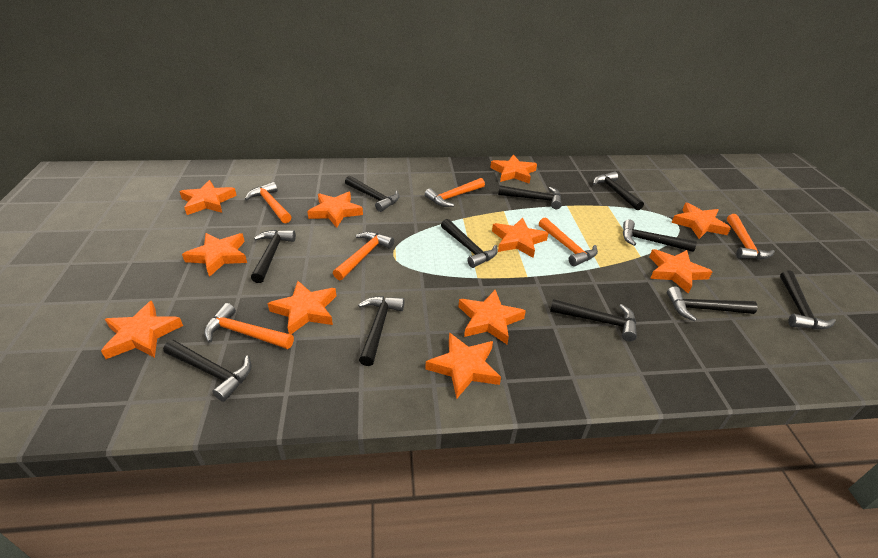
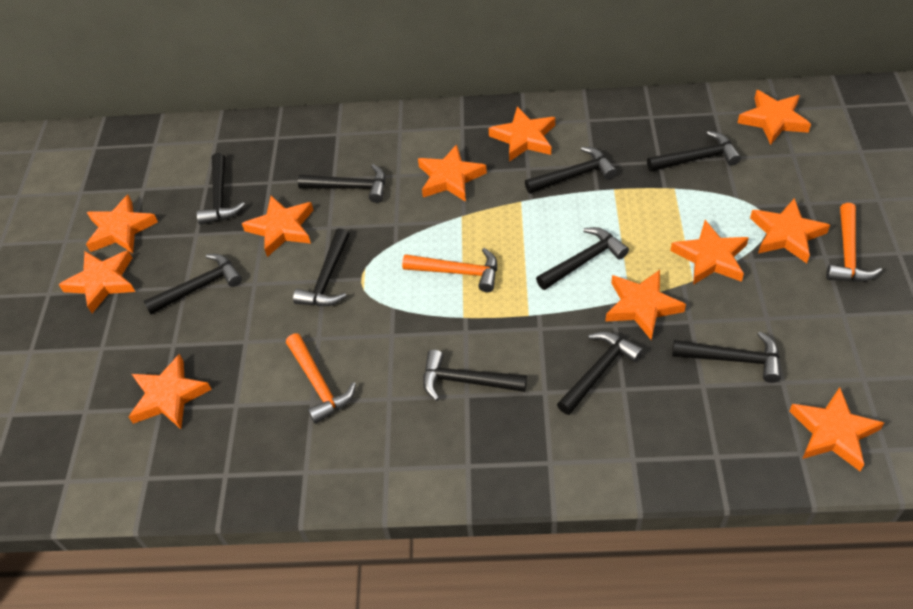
black hammer: [163,340,252,402] [251,230,296,283] [345,176,400,212] [358,296,405,366] [441,219,498,268] [498,185,562,209] [550,299,637,341] [593,172,644,210] [623,220,697,252] [667,286,758,321] [780,270,836,330] = 11 -> [143,254,242,314] [197,153,245,225] [293,228,349,306] [298,164,386,203] [423,350,527,401] [525,147,617,194] [536,227,629,290] [557,332,643,415] [647,131,741,172] [672,332,781,383] = 10
orange hammer: [204,303,294,349] [245,182,291,223] [333,232,394,280] [425,178,485,207] [539,217,598,266] [727,214,775,260] = 6 -> [286,333,356,424] [402,248,497,292] [826,203,882,282] = 3

